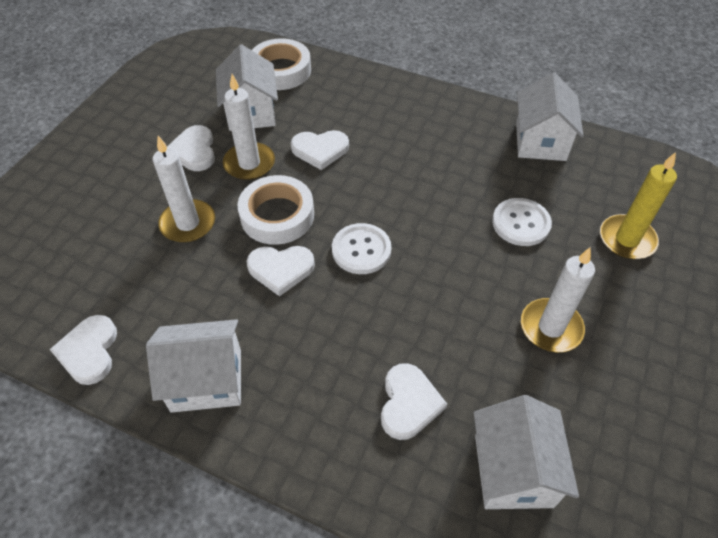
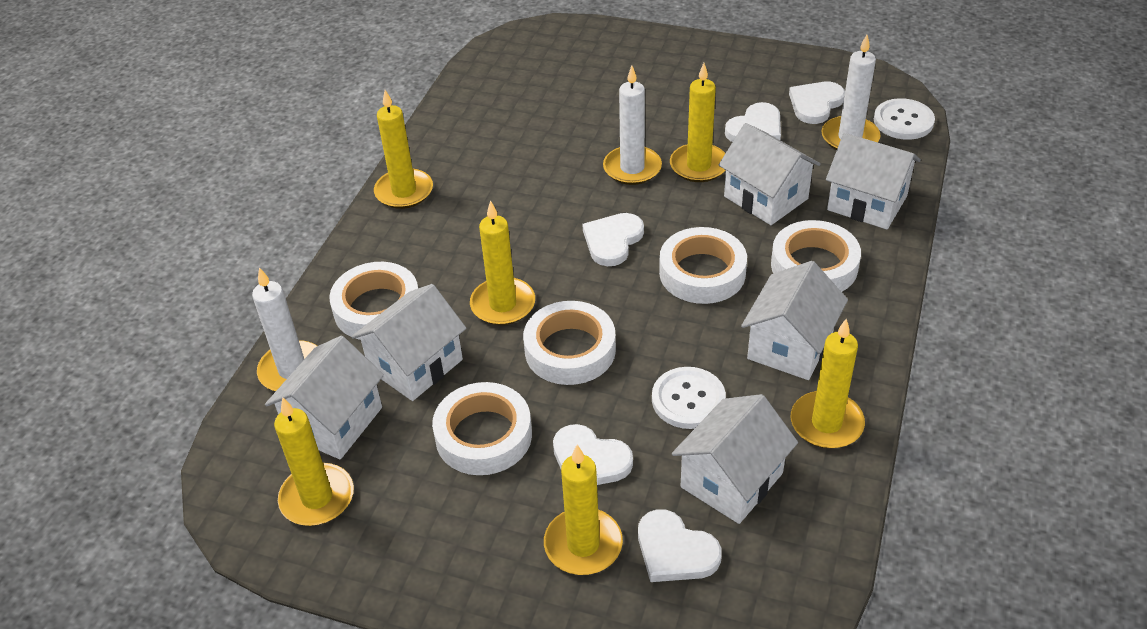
white house: [146,319,241,413] [216,44,278,131] [474,395,579,509] [516,72,584,161] = 4 -> [265,336,384,459] [351,284,466,401] [672,394,798,524] [719,123,821,225] [741,261,848,380] [826,133,921,229] = 6
white tape: [237,175,314,245] [252,38,311,90] = 2 -> [329,262,418,340] [432,382,532,475] [523,301,616,385] [659,227,747,304] [771,220,861,292] = 5
yellow candle: [600,152,677,259] = 1 -> [274,397,354,526] [374,90,433,209] [470,200,535,325] [544,445,623,575] [670,63,725,182] [791,318,865,449] = 6

